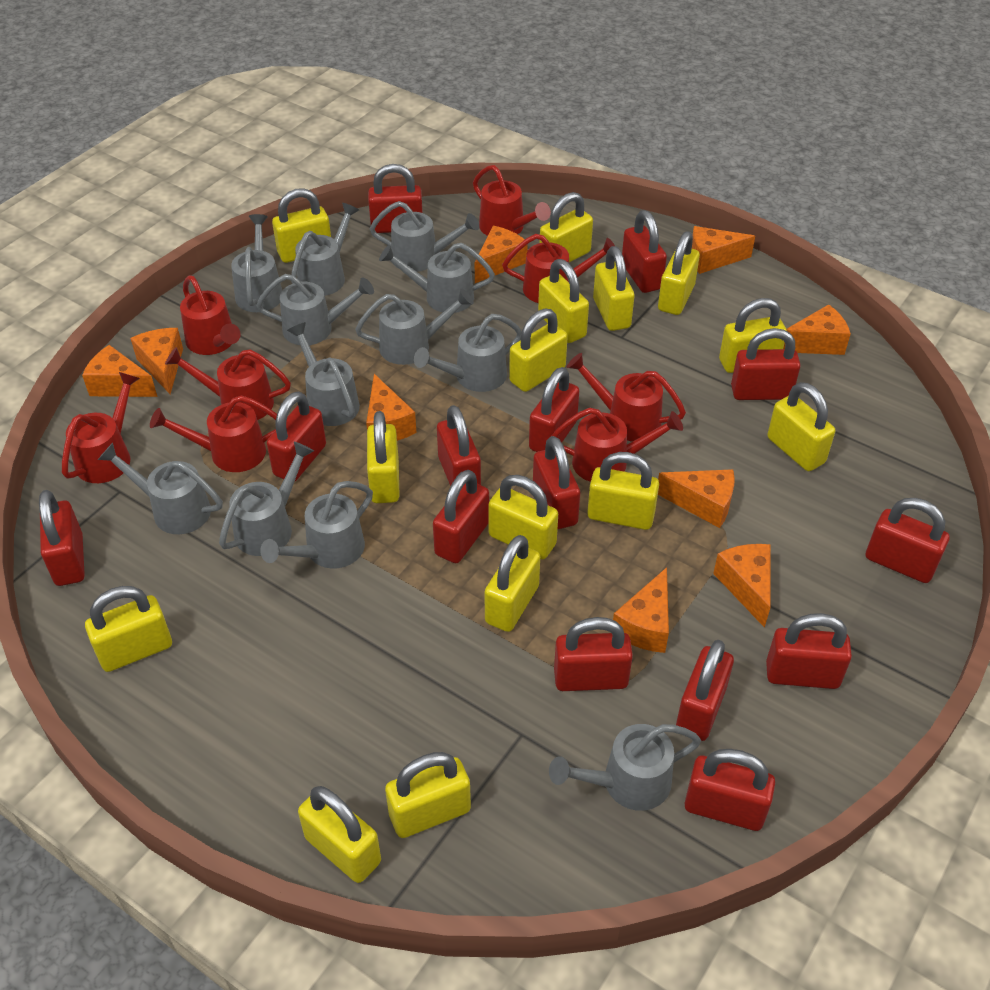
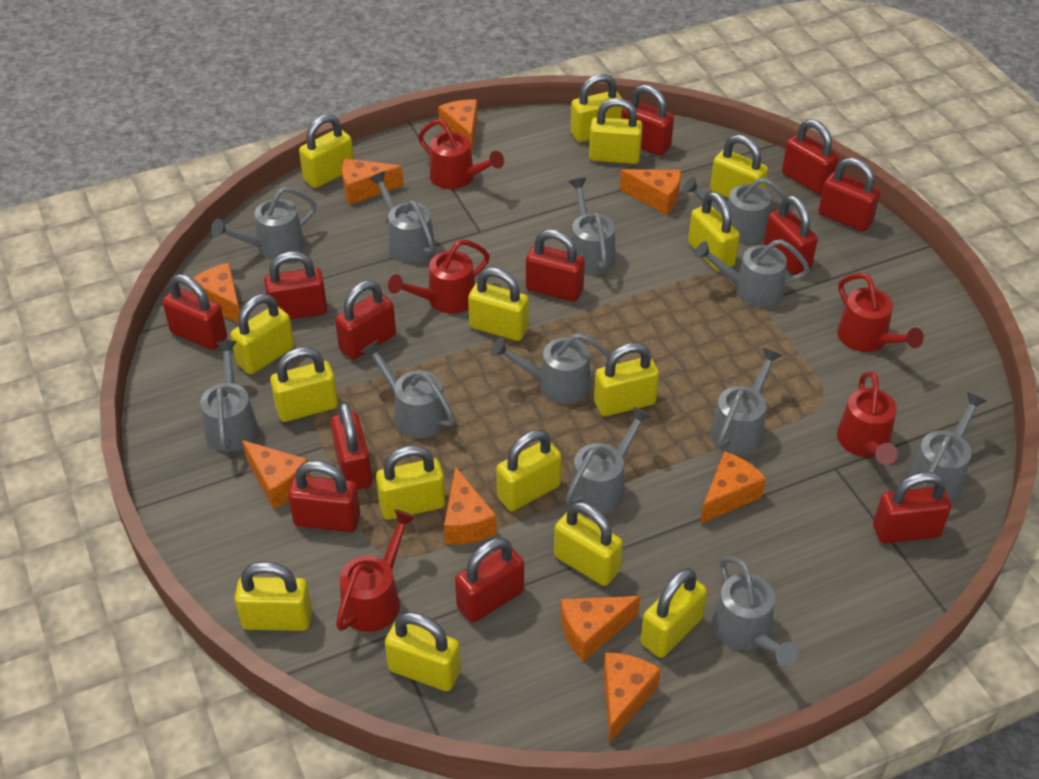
red padlock: [39,490,85,586] [267,391,326,481] [368,164,423,233] [433,470,489,563] [437,405,481,486] [529,367,579,452] [533,436,580,530] [554,617,633,691] [622,210,667,293] [676,640,734,741] [685,749,775,831] [731,328,800,400] [766,613,852,689] [866,498,950,583] = 14 -> [162,274,227,350] [264,251,327,320] [288,461,360,532] [331,402,372,490] [335,280,396,360] [455,538,524,623] [526,229,585,302] [621,85,674,156] [764,195,818,275] [782,119,839,194] [819,157,880,232] [873,472,951,543] = 12
red watering can: [62,372,140,483] [150,395,277,472] [165,347,291,420] [180,275,241,355] [473,165,551,236] [502,234,615,303] [552,408,683,482] [567,353,686,442] = 8 -> [336,509,416,632] [388,240,490,314] [418,119,504,189] [837,273,924,352] [837,371,898,465] = 5

